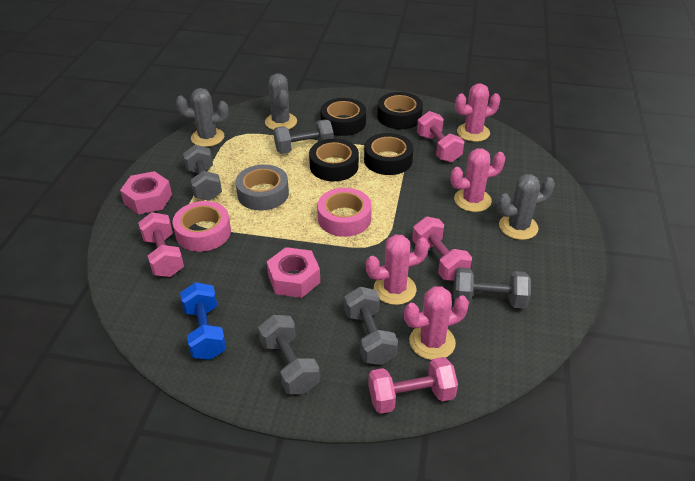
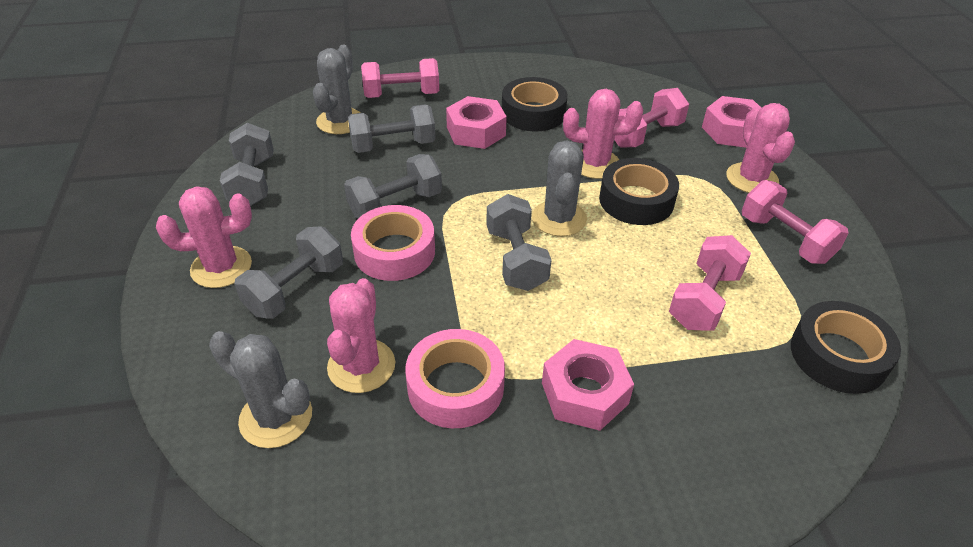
black tape: [309,139,359,181] [320,98,366,136] [364,133,413,175] [377,92,423,129] = 4 -> [502,77,568,131] [599,158,679,225] [791,301,901,394] = 3
blue dumbbell: [180,282,226,360] = 1 -> none = 0
grey tape: [236,164,289,211] = 1 -> none = 0
pink nut: [120,171,172,214] [267,247,320,298] = 2 -> [446,96,507,149] [542,339,634,431] [702,96,761,148] = 3

